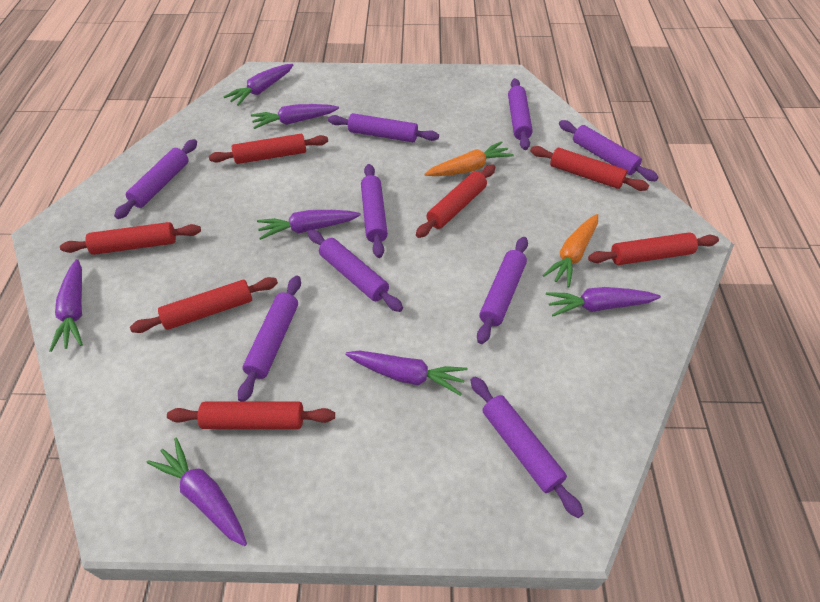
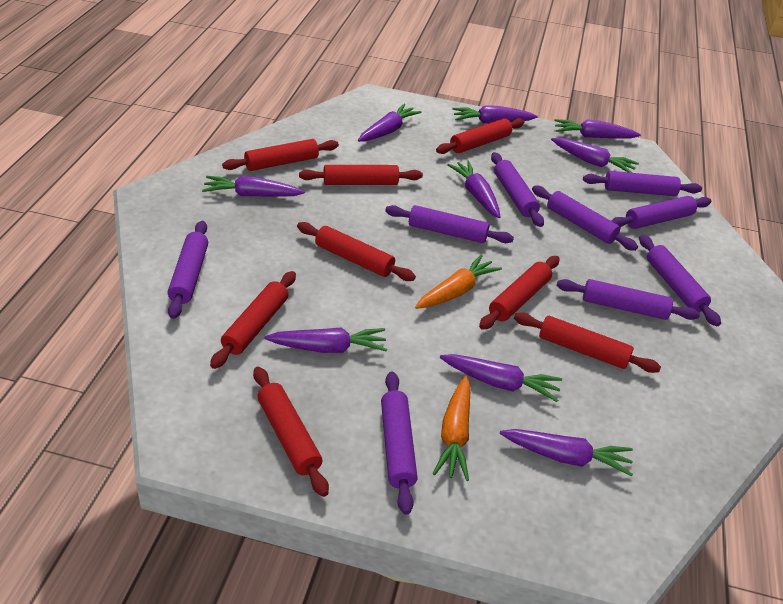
purple carrot: [49,259,83,352] [147,438,247,546] [223,64,293,106] [251,104,339,129] [257,210,361,240] [345,350,467,396] [546,287,661,316] = 7 -> [202,176,305,197] [264,327,387,353] [358,104,422,142] [440,354,562,402] [447,160,501,218] [452,105,538,123] [500,429,633,477] [551,138,639,173] [554,119,641,138] = 9
red rolling pin: [60,222,201,255] [130,277,278,333] [167,401,335,429] [209,134,328,164] [416,165,495,238] [530,146,649,191] [588,232,719,265] = 7 -> [210,271,296,369] [222,139,339,171] [253,367,329,497] [297,222,416,281] [299,165,423,185] [436,118,525,154] [479,256,560,330] [514,312,661,373] = 8

